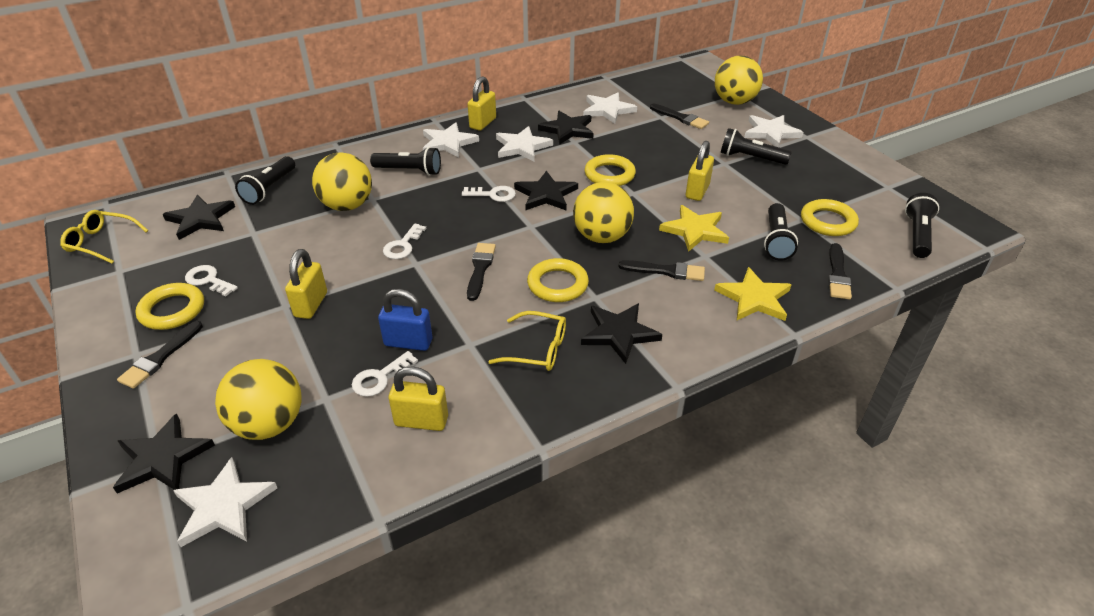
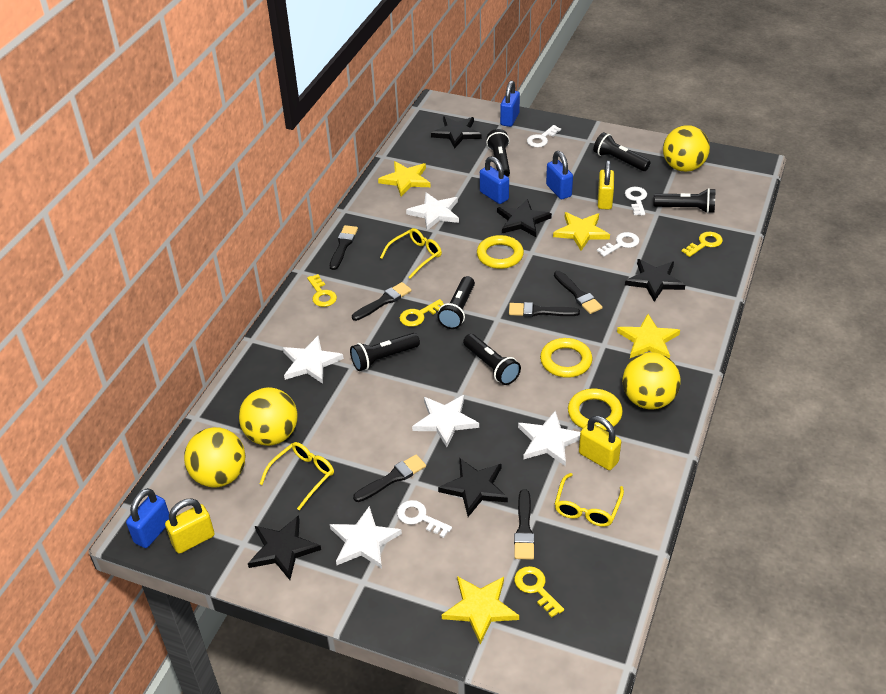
black brush: [117,321,203,389] [467,243,496,301] [618,260,705,281] [650,104,709,129] [828,243,852,300] = 5 -> [330,225,358,270] [352,282,412,321] [353,455,426,502] [509,302,580,317] [514,489,535,560] [554,271,603,314] = 6
black flashlight: [235,156,295,205] [370,147,441,176] [721,128,792,165] [764,203,798,261] [905,193,939,258] = 5 -> [350,333,420,371] [437,276,475,329] [463,334,521,385] [486,129,510,177] [593,132,651,171] [653,188,715,213] = 6
blue padlock: [378,289,432,351] = 1 -> [126,488,169,548] [480,156,509,204] [500,81,520,127] [546,151,573,199] = 4
yellow glasses: [60,210,148,264] [488,311,566,371] = 2 -> [260,442,334,511] [380,228,442,279] [555,473,624,527] = 3
yellow key: none = 0 -> [307,274,337,307] [400,299,444,327] [514,566,564,618] [682,232,723,257] = 4
yellow padlock: [285,249,327,319] [389,366,448,431] [467,76,496,131] [686,141,714,201] = 4 -> [165,499,215,554] [579,416,621,470] [598,160,614,210] = 3
yellow ring: [135,283,204,330] [527,258,589,302] [585,154,636,186] [801,199,859,236] = 4 -> [477,235,524,269] [540,338,592,378] [568,389,623,430] = 3
yellow star: [659,205,729,252] [714,267,791,321] = 2 -> [378,161,430,196] [442,576,519,644] [553,212,610,251] [617,314,680,359] = 4

